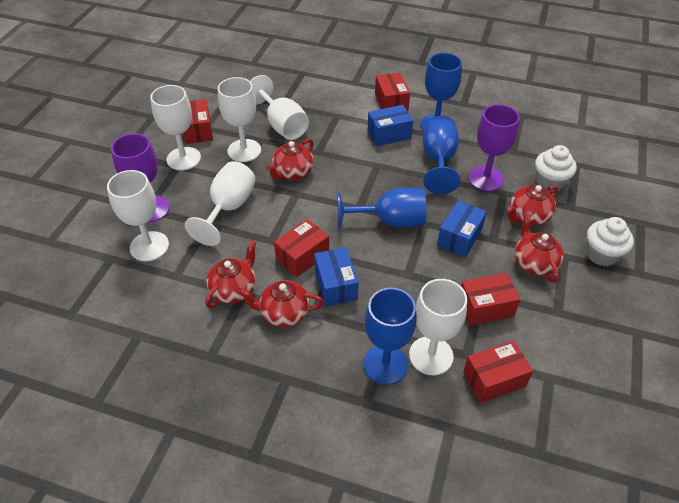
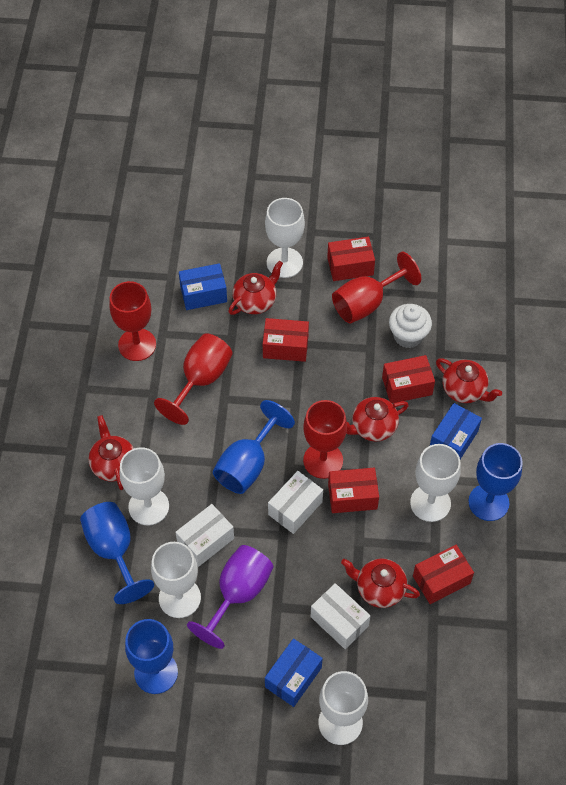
purple goblet: [111,133,169,223] [468,104,520,191] = 2 -> [187,545,273,649] = 1
red goblet: none = 0 -> [109,281,156,361] [154,333,233,425] [303,400,347,479] [332,252,421,323] = 4
white box: none = 0 -> [175,504,234,567] [268,471,323,534] [311,583,370,649] = 3
white cupcake: [535,145,577,192] [587,217,634,266] = 2 -> [389,304,432,348] = 1
white goblet: [107,170,169,261] [150,85,201,170] [185,161,256,246] [218,77,261,162] [250,75,309,140] [409,279,467,375] = 6 -> [120,447,169,525] [151,542,201,618] [265,198,305,278] [318,671,368,745] [410,444,461,522] = 5

